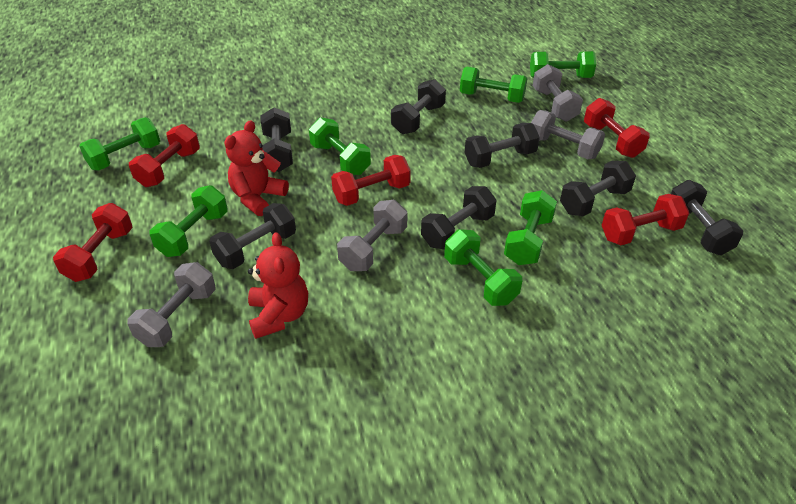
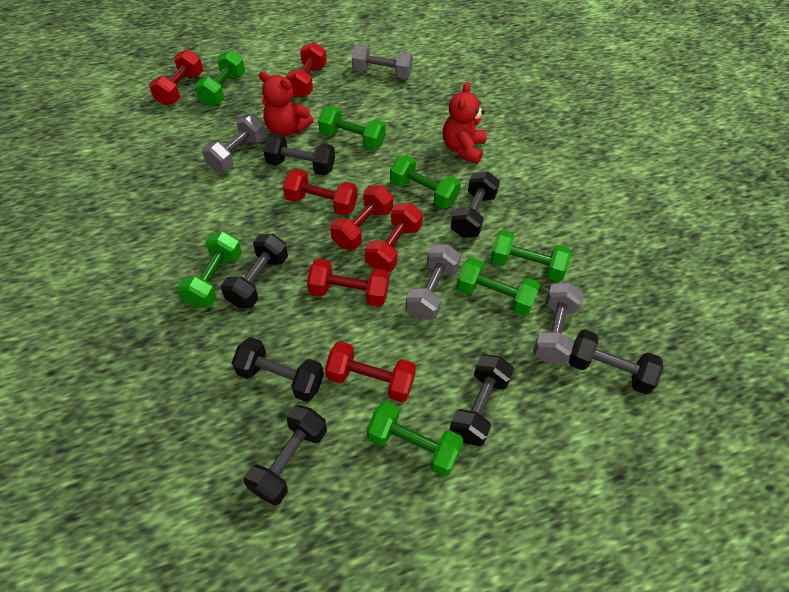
red dumbbell: [53,203,133,282] [129,124,200,187] [331,155,411,206] [584,98,650,158] [601,194,689,245] = 5 -> [149,49,203,106] [283,169,358,216] [285,42,327,98] [307,259,389,307] [325,341,416,402] [330,185,393,250] [365,203,423,272] = 7

